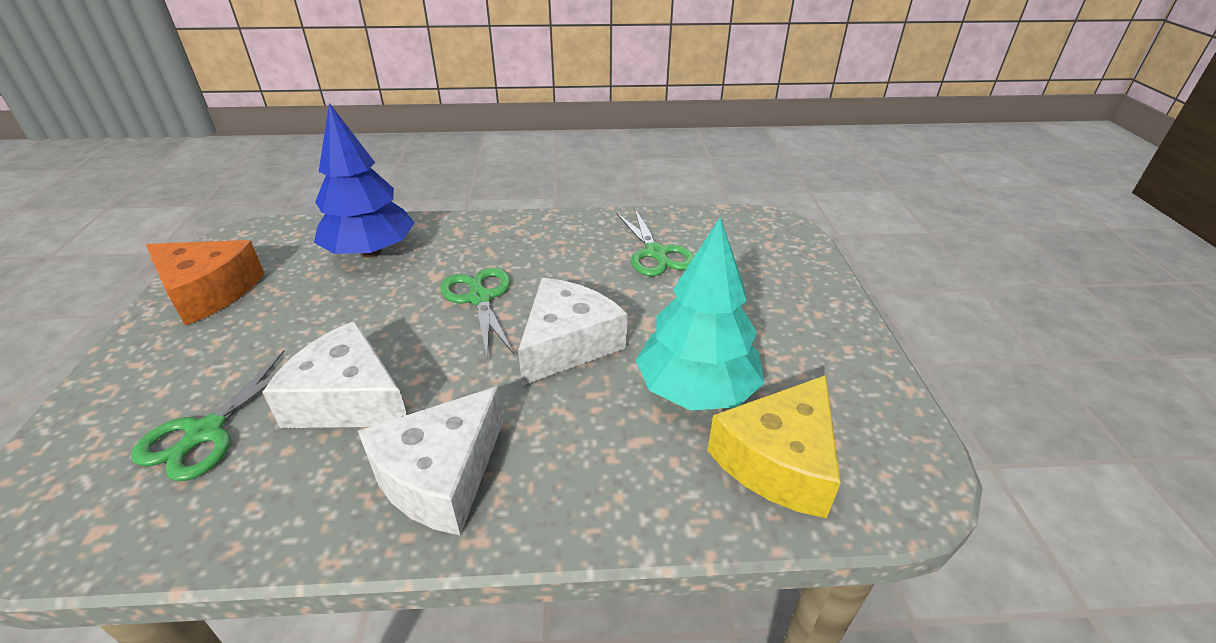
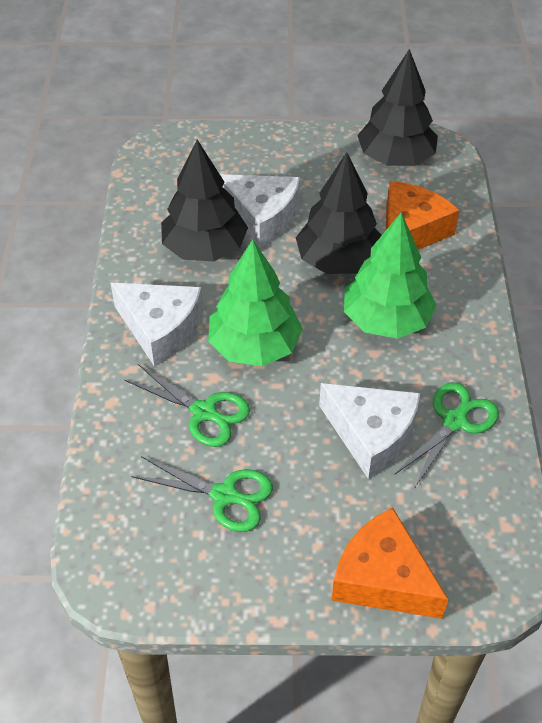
black tree: none = 0 -> [161,140,248,262] [296,152,382,274] [357,49,438,166] = 3
blue tree: [314,103,415,258] = 1 -> none = 0
green tree: none = 0 -> [208,240,303,366] [344,212,437,339] = 2
orange cheese: [146,240,264,326] = 1 -> [332,507,449,619] [386,181,460,250] = 2
turquoise tree: [636,217,764,411] = 1 -> none = 0
yellow cheese: [707,375,841,519] = 1 -> none = 0

